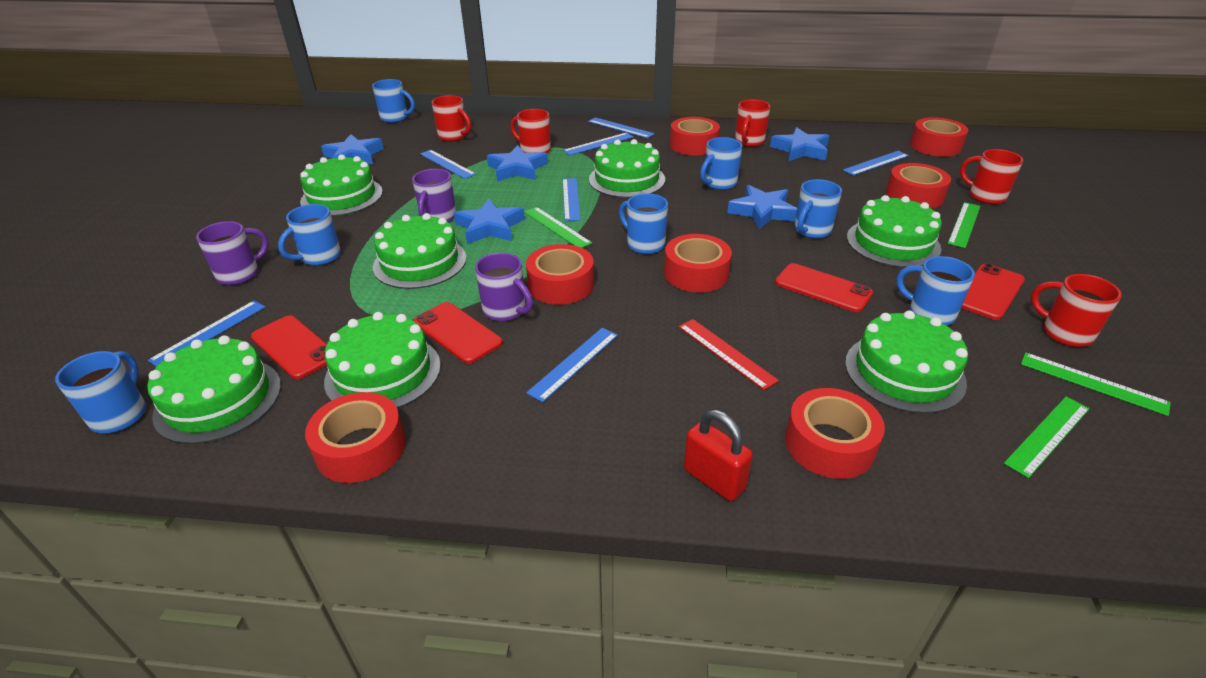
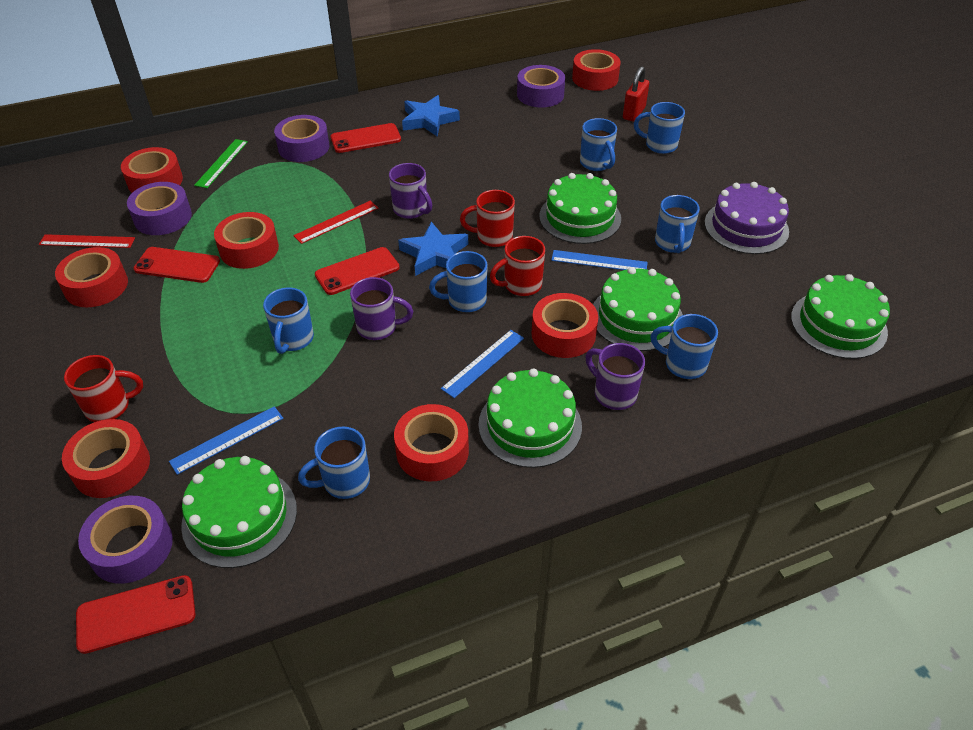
blue ruler: [148,301,265,367] [420,150,476,179] [526,328,618,402] [563,133,633,155] [563,178,581,221] [588,117,655,138] [843,151,909,176] = 7 -> [169,406,283,475] [441,330,524,398] [551,250,648,270] = 3
blue star: [321,134,383,164] [454,199,525,244] [487,145,548,182] [727,185,797,229] [770,127,829,161] = 5 -> [398,222,468,276] [402,95,460,137] = 2
green cake: [147,335,281,444] [300,154,383,216] [324,312,441,408] [373,213,466,289] [589,139,665,198] [845,310,968,414] [847,195,942,268] = 7 -> [181,456,297,568] [478,369,582,468] [539,173,621,244] [593,267,683,351] [791,274,890,359] = 5
green ruler: [524,207,592,248] [948,202,980,248] [1004,397,1090,478] [1021,353,1171,416] = 4 -> [194,139,248,188] = 1
purple cake: none = 0 -> [705,182,789,254] = 1
purple tape: none = 0 -> [78,496,173,584] [127,182,192,235] [274,115,330,162] [517,65,565,108] = 4
red mug: [432,95,471,141] [510,109,551,154] [735,99,771,147] [960,149,1023,204] [1031,274,1122,347] = 5 -> [64,355,143,422] [460,190,515,247] [490,236,545,296] = 3
red ruler: [679,319,779,390] = 1 -> [39,234,135,248] [293,201,379,244] = 2

